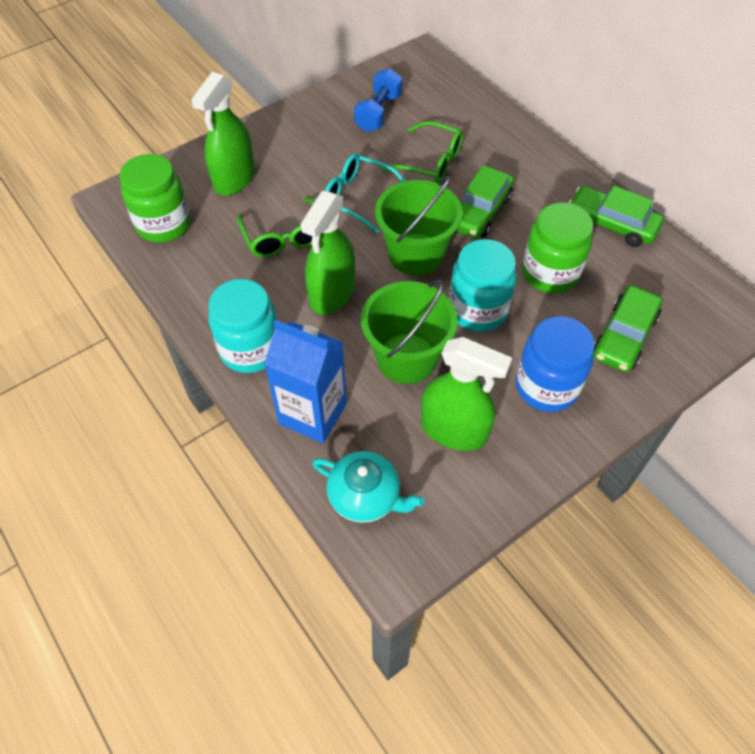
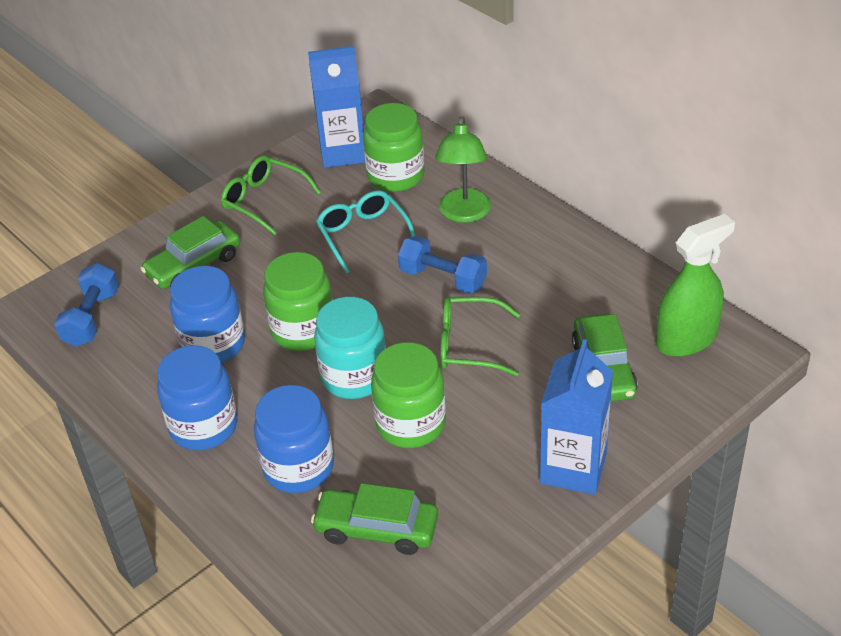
blue carton: [264,320,347,443] = 1 -> [308,46,365,168] [540,339,613,495] = 2
blue dumbbell: [354,68,402,132] = 1 -> [54,263,119,347] [398,236,487,294] = 2
blue jar: [516,316,595,412] = 1 -> [157,345,237,450] [170,266,245,363] [254,385,334,493] = 3
green bucket: [361,279,458,384] [375,175,463,276] = 2 -> none = 0
green jar: [120,154,191,243] [522,203,593,293] = 2 -> [263,252,333,351] [363,103,424,192] [371,342,446,448] = 3
green lamp: none = 0 -> [435,116,491,223] = 1
green spray bottle: [191,72,255,195] [300,191,355,315] [421,337,512,451] = 3 -> [656,214,735,357] = 1
turquoise jar: [208,279,278,373] [449,239,517,332] = 2 -> [314,297,386,399] = 1
turquoise teapot: [312,451,424,523] = 1 -> none = 0

